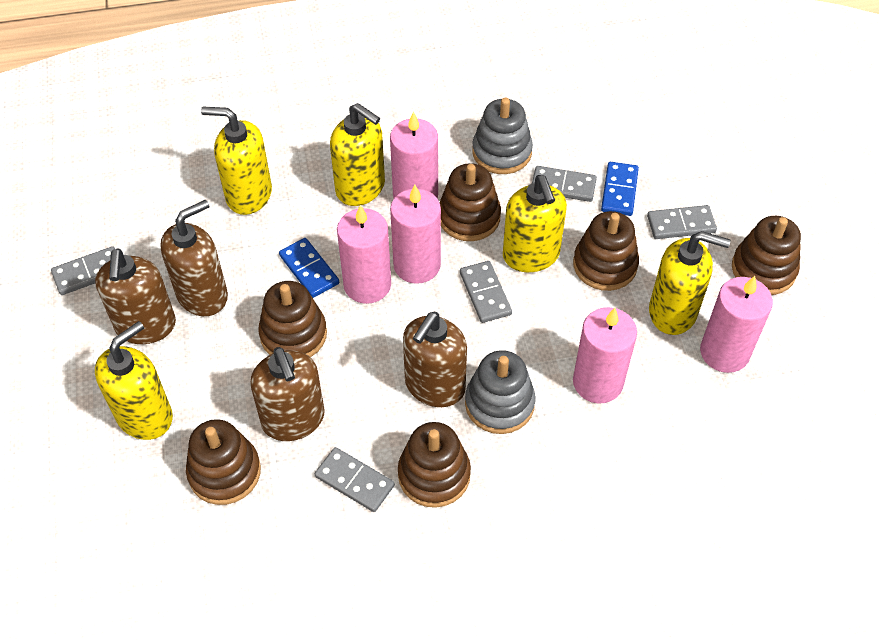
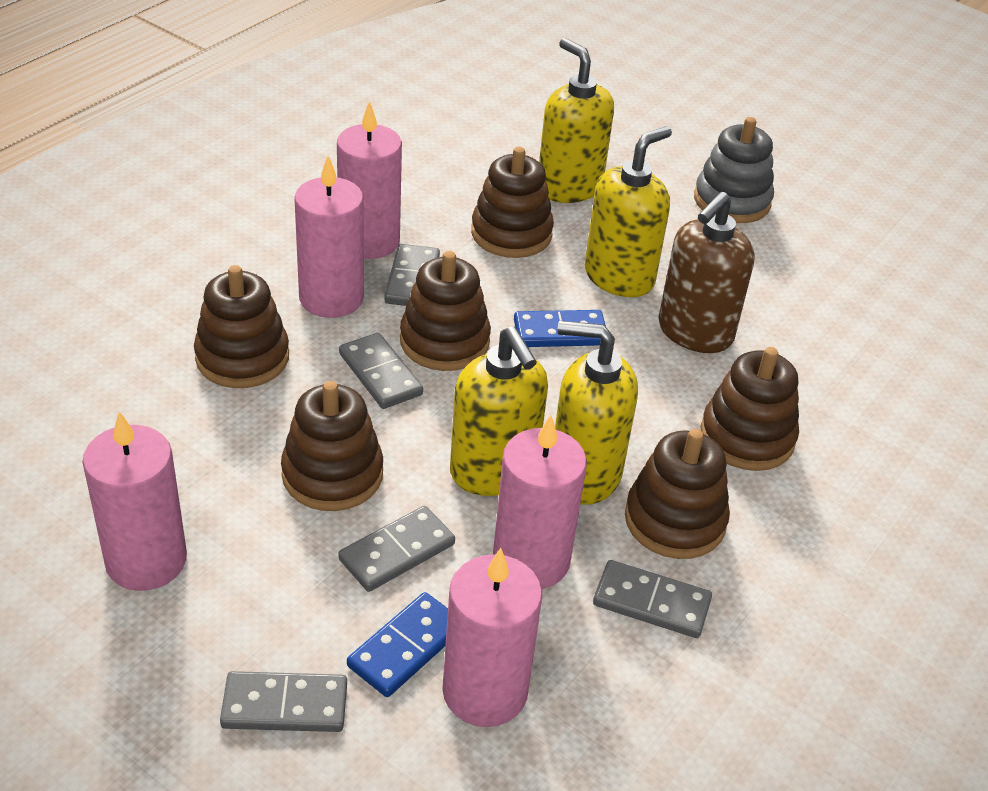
brown soap dispenser: [95,248,176,344] [160,200,228,316] [250,347,324,441] [403,312,467,407] = 4 -> [658,192,755,353] = 1
grey stacking toy: [465,350,535,434] [472,98,533,174] = 2 -> [694,117,774,223] = 1
yellow soap dispenser: [95,321,173,440] [201,107,272,215] [330,103,385,206] [503,175,567,272] [649,231,731,335] = 5 -> [450,327,548,496] [539,38,614,203] [555,321,638,505] [585,126,672,297] = 4

